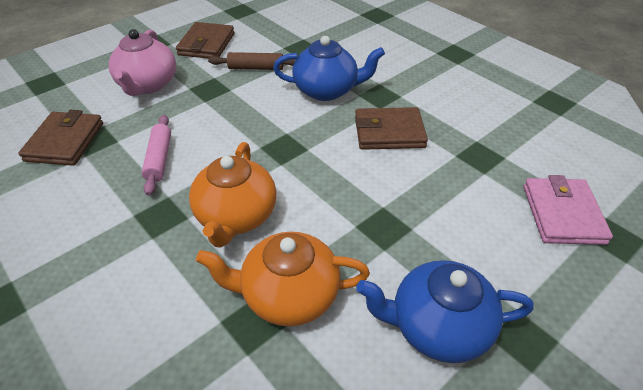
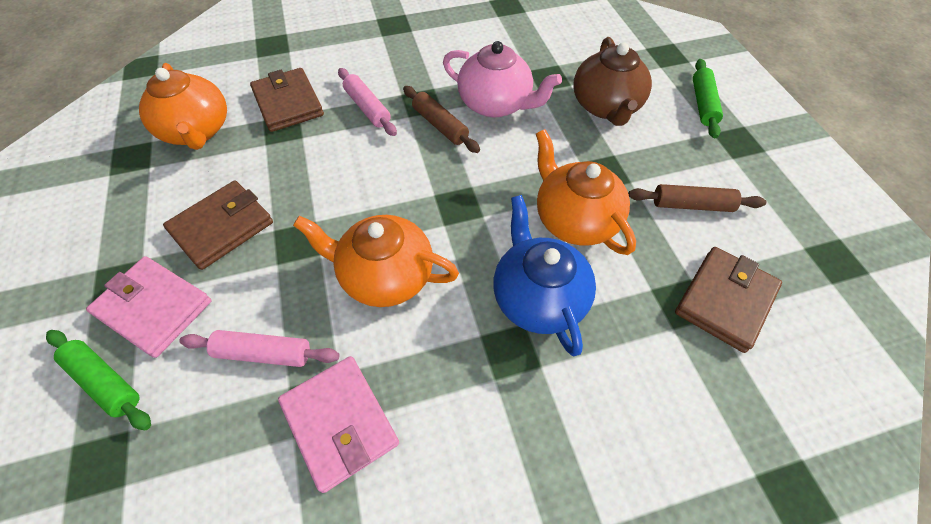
blue teapot: [273,36,385,101] [356,260,534,363] = 2 -> [493,195,596,356] = 1
brown rolling pin: [208,52,296,70] = 1 -> [403,86,480,153] [628,184,766,212] = 2
brown teapot: none = 0 -> [574,37,652,126] = 1
green rolling pin: none = 0 -> [46,330,151,430] [693,59,723,138] = 2
orange teapot: [189,142,277,248] [196,232,370,326] = 2 -> [139,63,227,150] [293,215,459,307] [536,129,636,255] = 3
pink rolling pin: [142,115,171,196] = 1 -> [179,330,339,367] [338,68,397,136] = 2
pink wallet: [524,175,613,245] = 1 -> [86,256,212,358] [278,356,399,493] = 2

